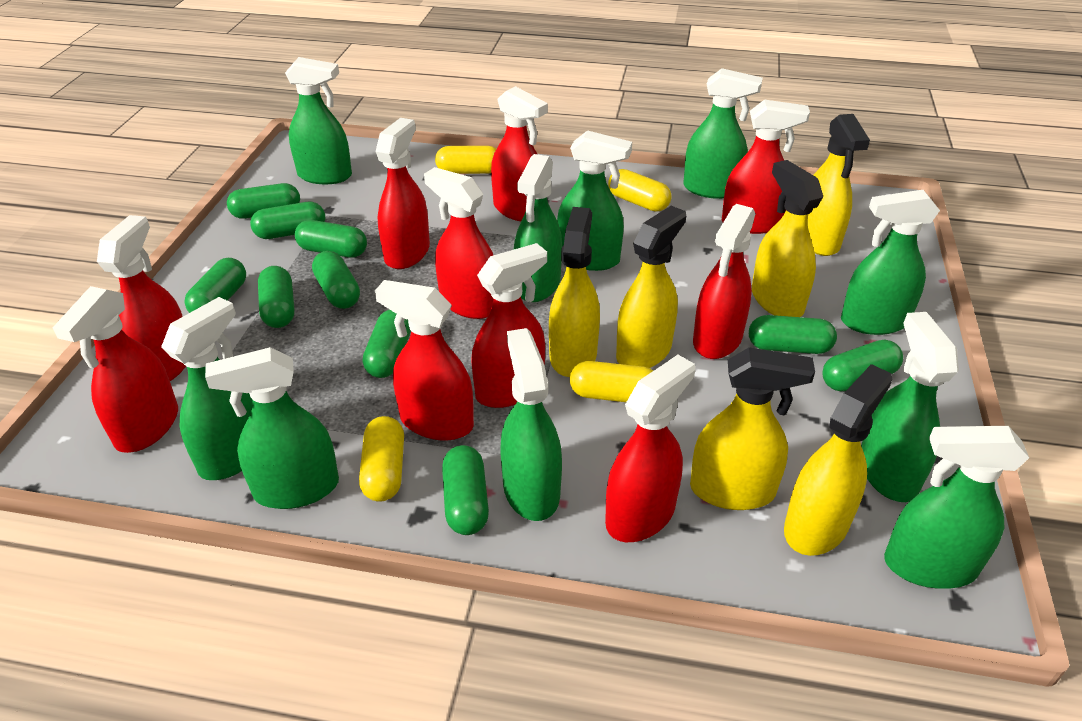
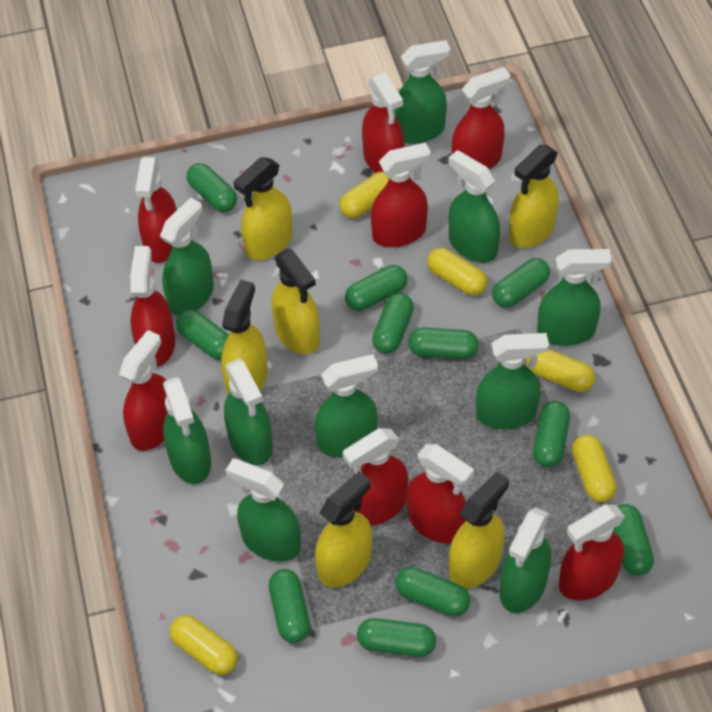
green capsule: [184,258,246,313] [227,183,300,219] [250,202,325,239] [258,266,295,328] [295,220,367,258] [312,251,360,309] [363,310,411,378] [442,445,489,535] [749,315,837,354] [822,339,903,391] = 10 -> [176,309,229,360] [186,163,237,212] [269,569,310,643] [345,265,408,311] [357,618,436,657] [372,293,414,354] [395,567,470,616] [408,327,479,359] [492,258,550,308] [533,401,570,468] [613,504,654,576] = 11
red spray bottle: [53,286,178,453] [97,215,186,381] [375,118,430,269] [375,280,474,440] [424,167,493,319] [471,243,547,408] [491,86,548,221] [605,355,695,542] [693,204,755,359] [722,99,810,234] = 10 -> [119,330,167,451] [130,246,175,367] [135,157,177,263] [343,428,408,526] [362,72,404,173] [371,143,431,247] [407,444,474,544] [452,67,510,169] [559,505,625,600] = 9
yellow capsule: [359,416,404,502] [435,146,496,174] [570,361,653,402] [608,169,672,212] = 4 -> [169,615,238,675] [339,171,389,218] [427,248,488,296] [526,348,595,392] [572,434,617,502] = 5

